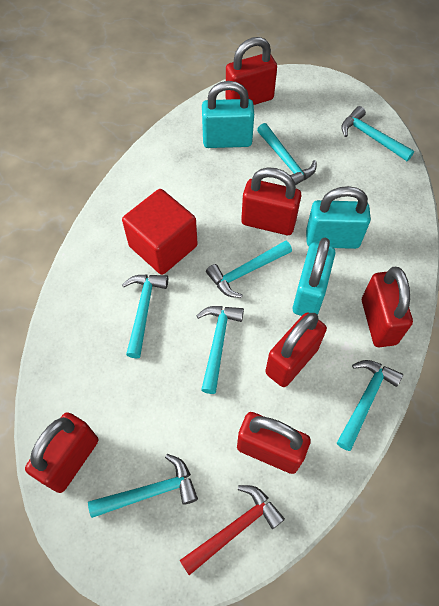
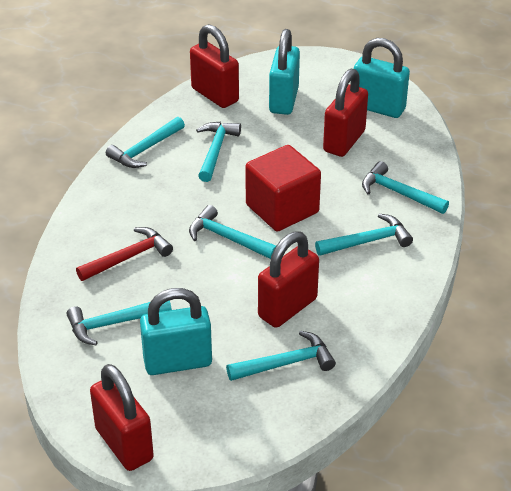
red padlock: [25,412,98,493] [225,37,277,105] [237,412,311,474] [241,167,301,235] [265,313,327,387] [362,267,413,347] = 6 -> [90,364,154,471] [190,24,239,108] [258,231,319,328] [323,69,368,157] = 4

